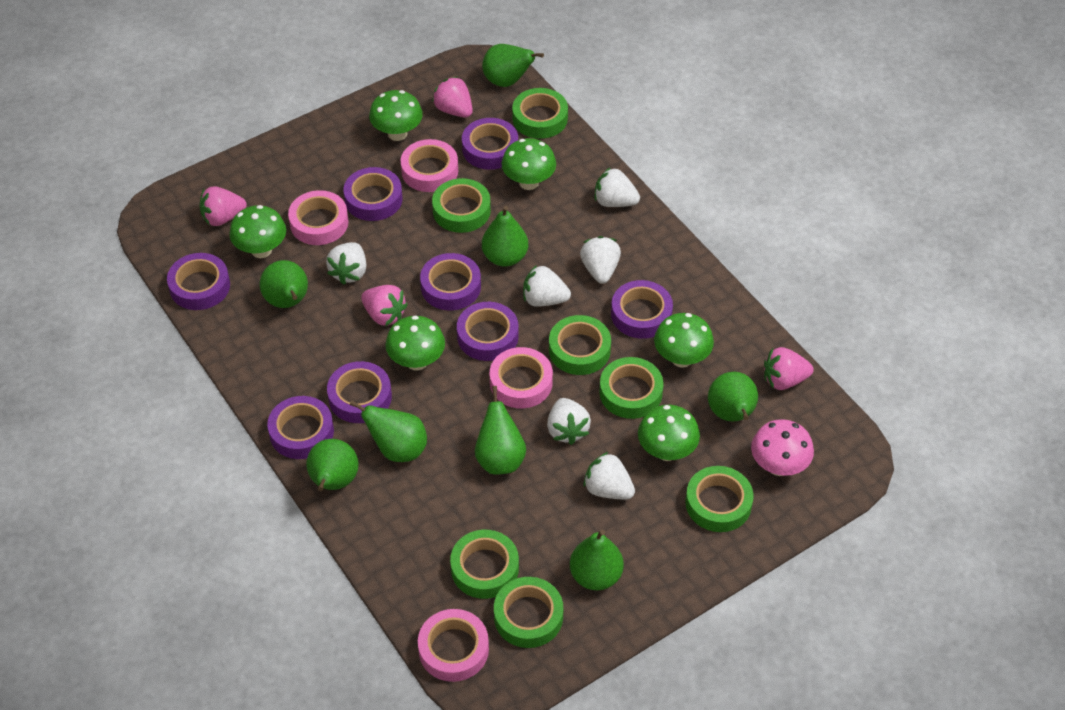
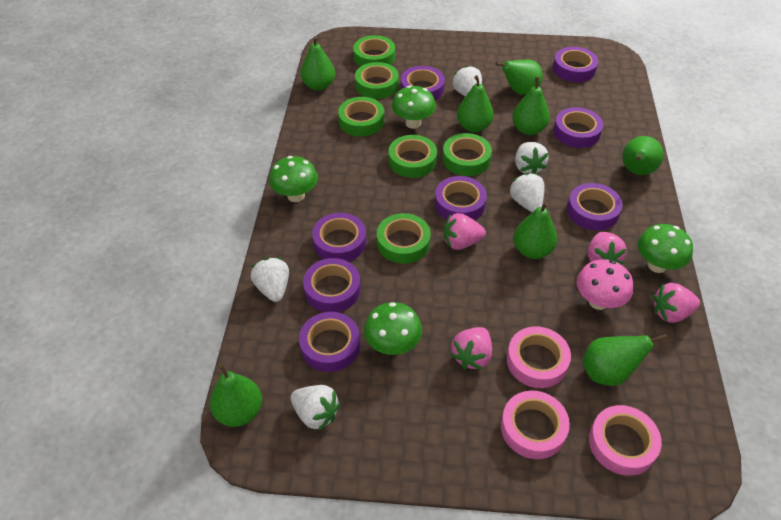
green mushroom: [229,205,286,258] [369,90,423,141] [385,316,445,370] [502,138,556,190] [638,405,700,461] [654,313,714,368] = 6 -> [269,156,318,202] [364,302,422,355] [392,85,436,129] [638,224,693,273] = 4
green tape: [432,178,491,233] [450,530,519,599] [494,577,563,648] [512,88,568,139] [549,315,611,375] [599,357,664,419] [685,466,754,532] = 7 -> [338,97,384,136] [353,35,395,67] [355,62,399,99] [377,213,431,264] [389,135,437,178] [443,133,492,176] = 6
pink tape: [288,190,349,245] [401,139,458,192] [418,609,489,682] [490,347,553,408] = 4 -> [501,391,570,459] [507,326,571,388] [589,405,662,476] = 3
white strawberry: [326,242,366,285] [523,265,571,307] [547,398,591,445] [580,236,621,284] [583,452,635,500] [595,167,640,207] = 6 -> [251,258,289,302] [291,385,340,430] [452,65,482,96] [509,173,544,212] [515,142,549,174] = 5

